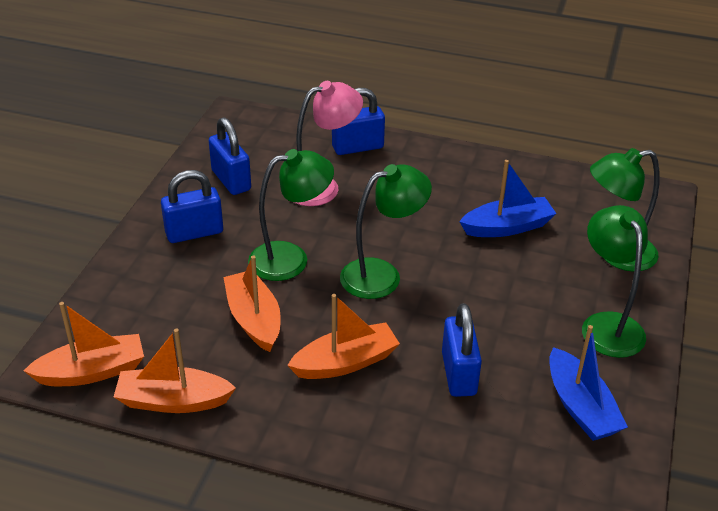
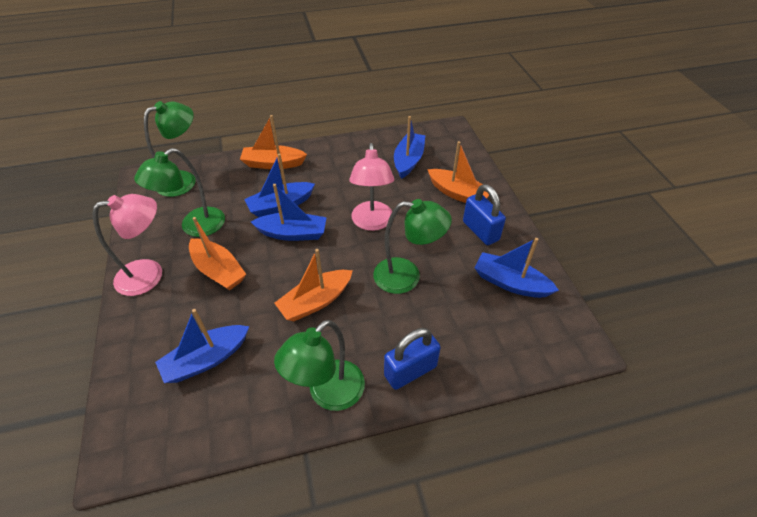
blue boat: [459,160,557,237] [549,325,628,441] = 2 -> [155,309,249,383] [244,154,315,217] [251,184,327,241] [394,116,425,179] [474,238,559,298] = 5
blue padlock: [161,170,223,243] [209,117,251,195] [332,88,385,155] [442,303,482,397] = 4 -> [384,328,441,390] [463,184,506,245] = 2
pink lamp: [294,81,363,206] = 1 -> [93,194,162,296] [349,143,394,231] = 2

